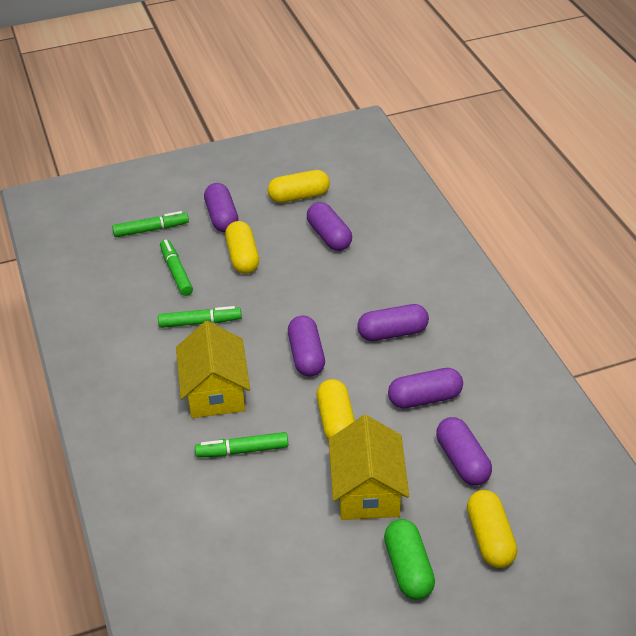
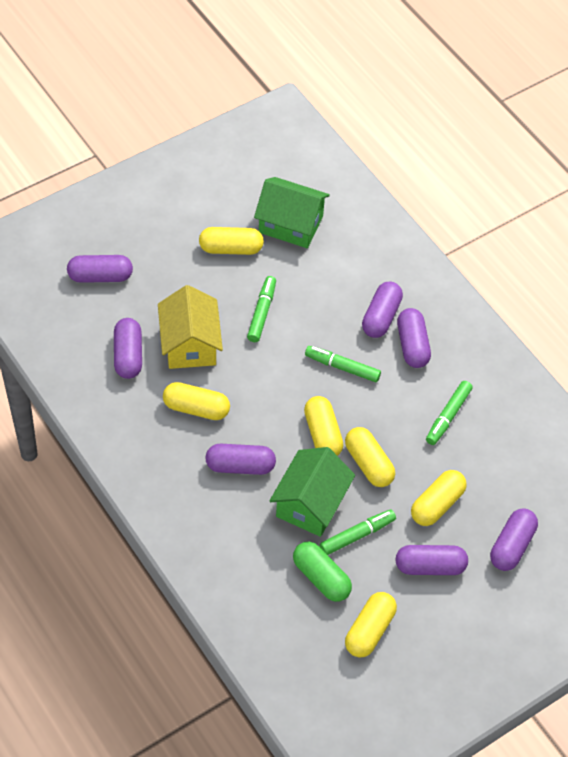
green house: none = 0 -> [254,177,330,248] [269,447,355,537] = 2
purple capsule: [204,183,238,232] [288,316,325,376] [307,202,352,251] [357,304,429,341] [388,368,463,408] [436,417,492,485] = 6 -> [67,255,133,283] [114,318,142,379] [205,444,276,475] [362,282,403,338] [395,545,468,575] [397,308,431,368] [490,508,538,571] = 7
yellow capsule: [225,221,259,274] [268,170,330,203] [317,379,355,441] [467,490,517,568] = 4 -> [163,382,230,420] [199,227,264,255] [304,396,343,456] [345,427,395,487] [345,592,397,658] [411,470,467,526] = 6
yellow house: [176,321,250,418] [329,415,409,520] = 2 -> [158,285,223,369] = 1

